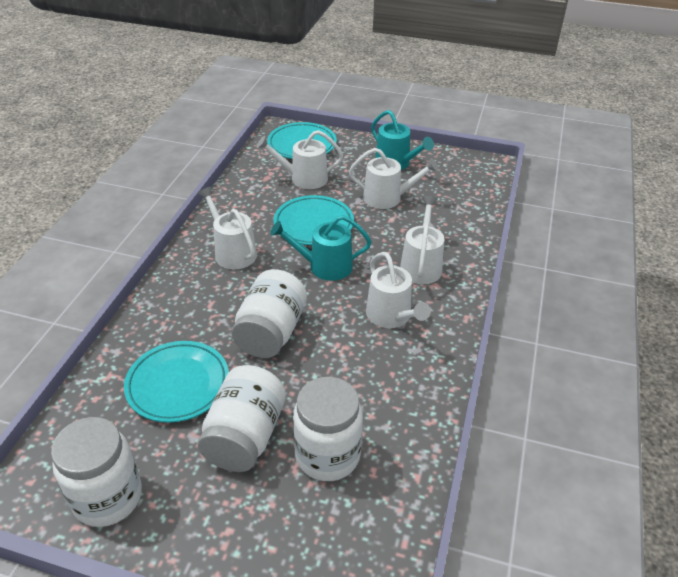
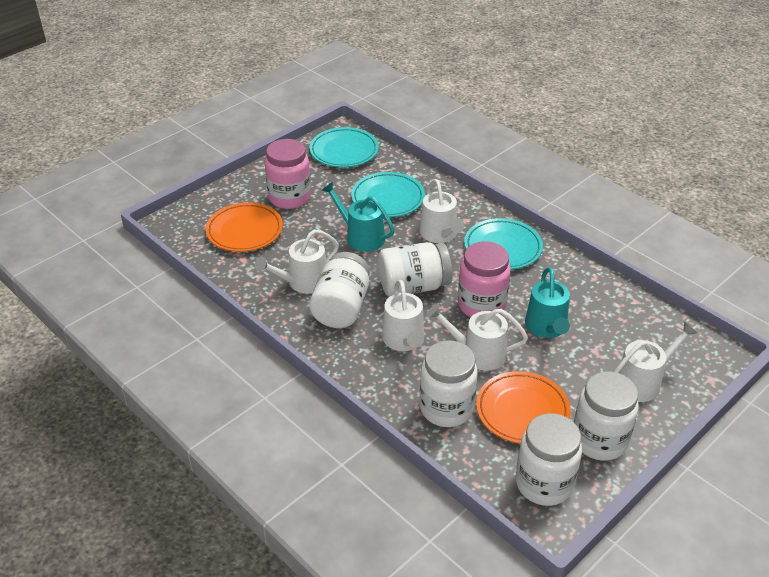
orange plate: none = 0 -> [206,202,283,252] [476,371,571,444] = 2
pink jar: none = 0 -> [265,139,311,209] [458,241,511,317] = 2
white jar: [51,417,142,527] [198,365,286,472] [232,269,307,358] [293,377,363,481] = 4 -> [309,252,370,328] [378,242,452,297] [420,340,478,427] [516,413,582,506] [574,371,638,461] = 5

